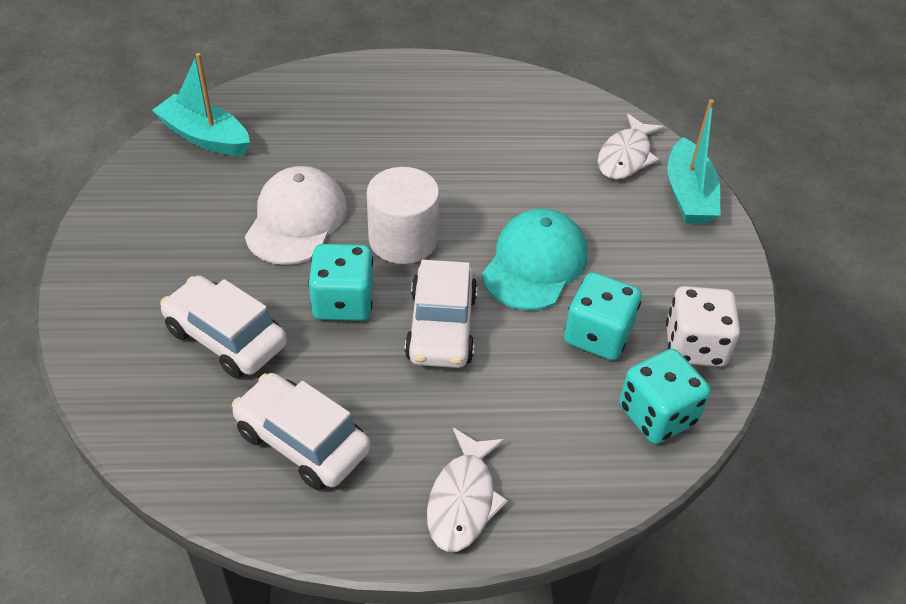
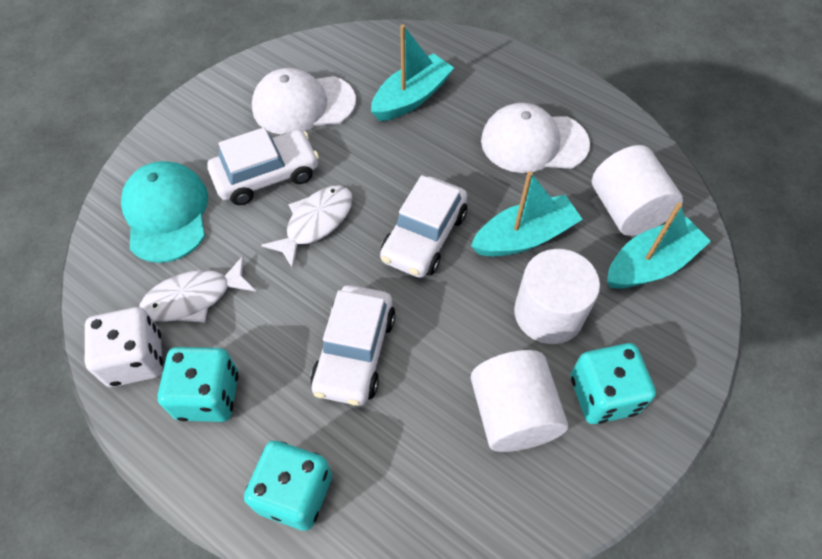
turquoise boat: [152,53,250,156] [667,99,720,224] = 2 -> [371,24,454,121] [471,171,583,257] [607,202,711,289] = 3
white cap: [245,166,347,265] = 1 -> [252,68,356,135] [481,103,590,173] = 2
white cylinder: [367,167,439,264] = 1 -> [471,350,568,452] [514,249,600,344] [592,145,683,236] = 3

